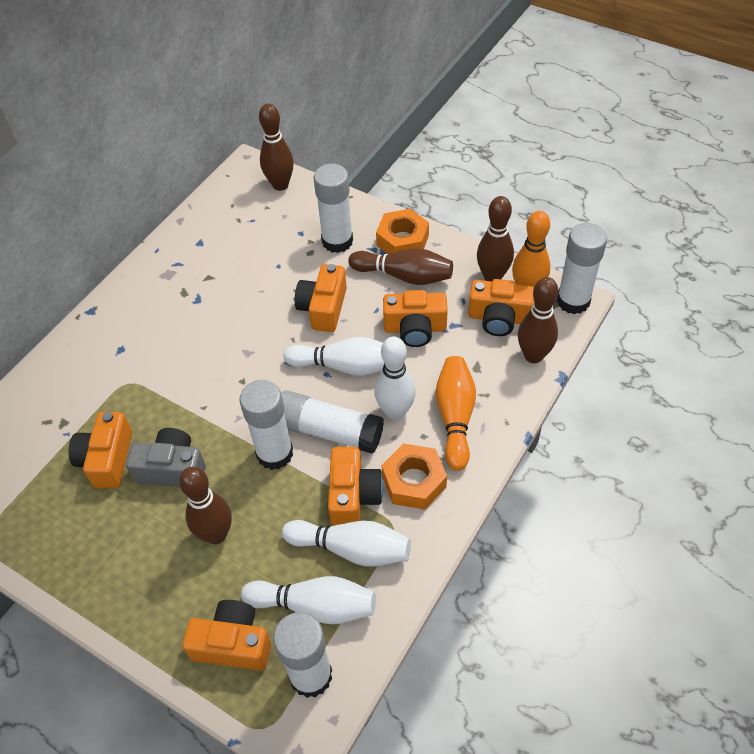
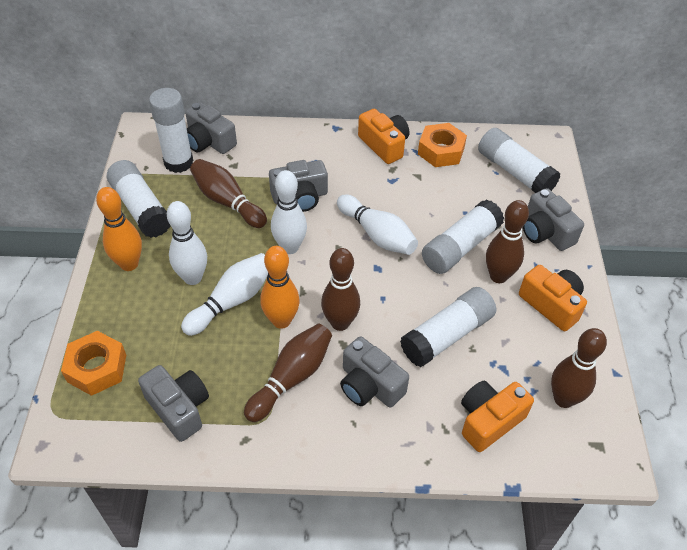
grey camera: [126,428,206,487] = 1 -> [138,365,209,442] [185,102,237,154] [269,160,328,212] [340,336,409,408] [523,188,584,251] = 5
orange camera: [69,412,132,488] [182,600,271,670] [295,264,347,332] [328,447,383,526] [383,290,448,347] [468,279,534,336] = 6 -> [358,109,409,164] [461,381,534,452] [519,265,587,331] = 3

